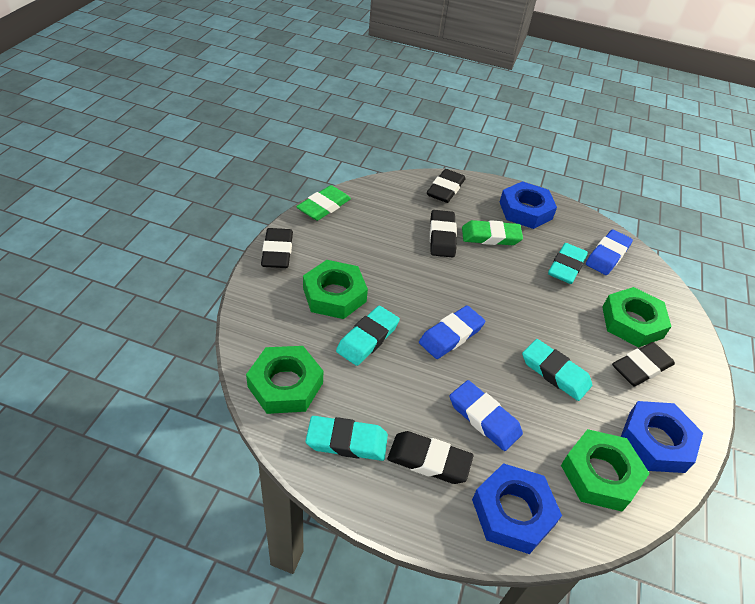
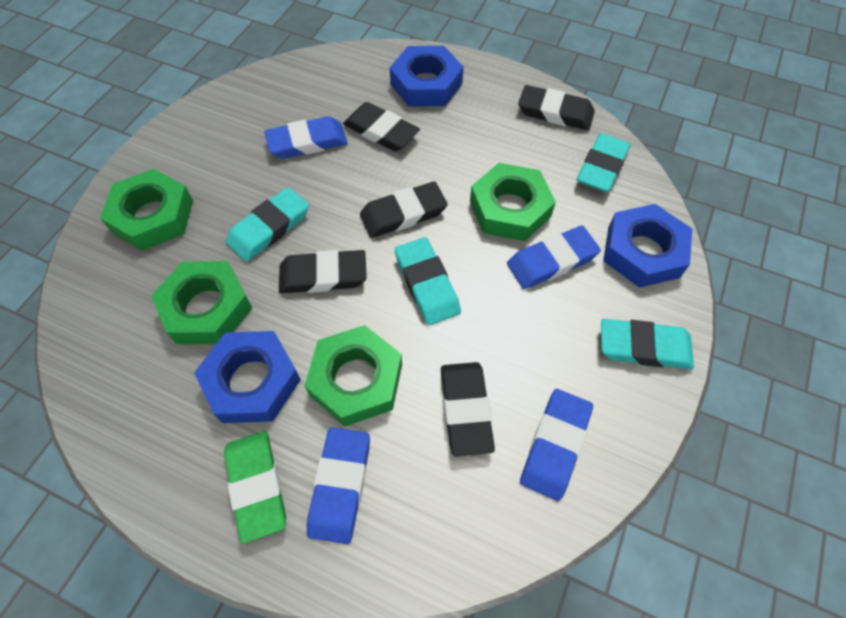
blue eraser: [419,306,485,359] [450,380,523,451] [586,229,633,275] = 3 -> [264,116,348,159] [307,427,370,544] [507,226,601,289] [520,389,593,501] = 4
green eraser: [296,185,351,221] [462,220,523,245] = 2 -> [224,431,286,544] = 1

